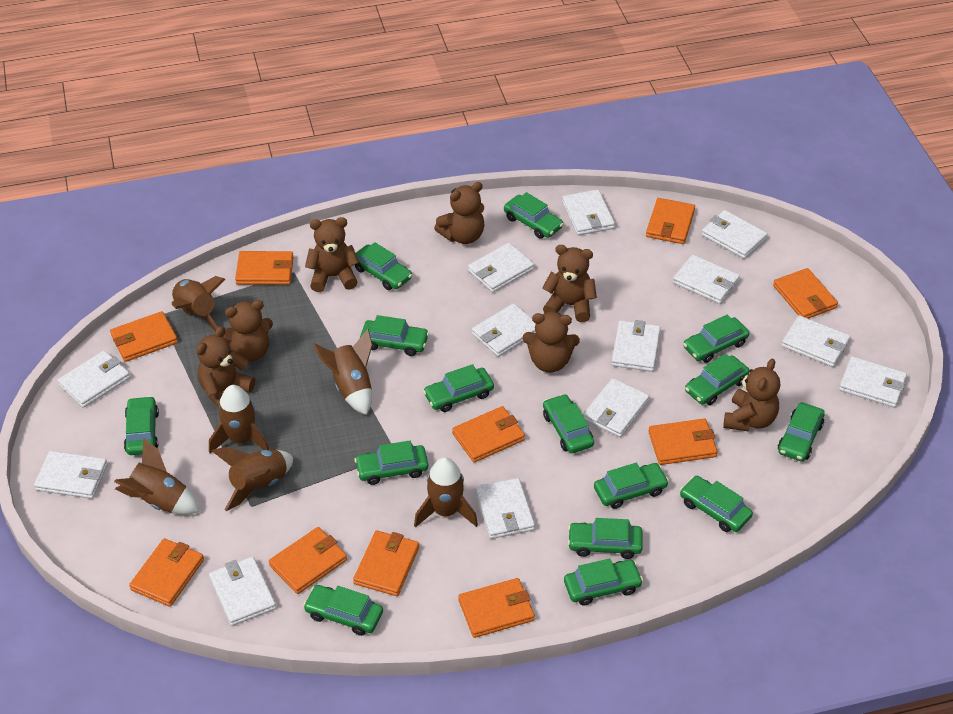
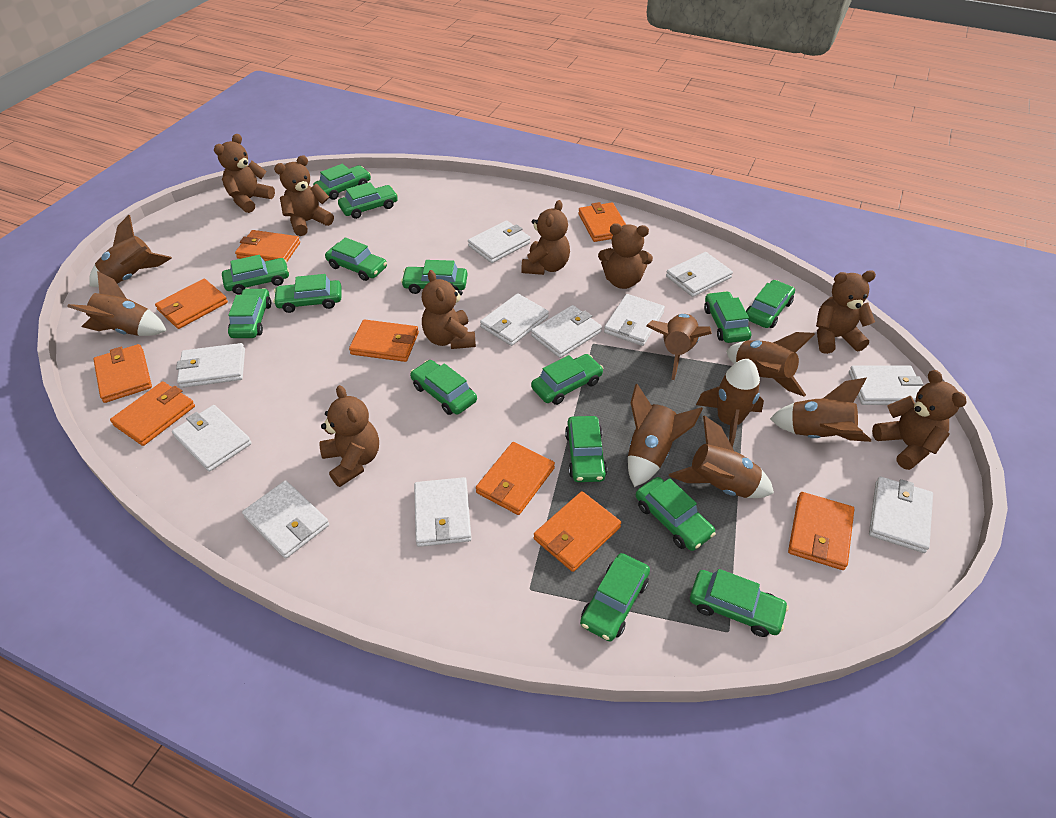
brown rocket: [114,438,200,515] [172,276,225,331] [209,385,270,453] [212,447,293,511] [313,329,372,415] [414,457,478,528] = 6 -> [67,271,167,336] [89,215,172,287] [628,384,703,487] [646,314,712,380] [669,416,774,498] [696,359,764,448] [726,332,815,397] [770,378,871,442] = 8
brown teddy bear: [196,326,255,408] [223,300,273,362] [305,217,359,292] [434,182,484,244] [523,312,580,373] [542,245,597,322] [723,359,780,431] = 7 -> [214,134,275,213] [274,155,334,236] [320,385,379,487] [422,270,476,349] [521,200,570,275] [598,223,653,289] [816,270,876,354] [872,370,967,470] = 8
orange wallet: [110,311,178,362] [129,538,204,607] [235,251,293,285] [269,527,347,594] [353,530,419,596] [452,406,525,462] [458,578,535,638] [646,198,695,244] [648,418,718,465] [773,268,838,319] = 10 -> [93,344,152,403] [110,381,195,446] [155,279,228,329] [235,230,300,261] [349,319,419,362] [476,442,555,515] [534,491,621,572] [578,202,626,242] [788,492,854,570] = 9
white wallet: [34,451,108,499] [58,351,130,408] [209,557,276,626] [468,243,534,292] [472,303,536,357] [475,478,535,539] [562,189,615,235] [583,378,650,437] [611,320,661,372] [673,255,740,304] [702,210,768,259] [782,315,851,367] [839,356,907,408] = 13 -> [172,405,252,472] [176,343,245,388] [242,480,329,559] [414,477,472,547] [468,220,531,263] [480,293,549,346] [531,305,602,358] [604,294,665,346] [666,252,733,297] [849,365,924,405] [869,477,933,553] = 11

